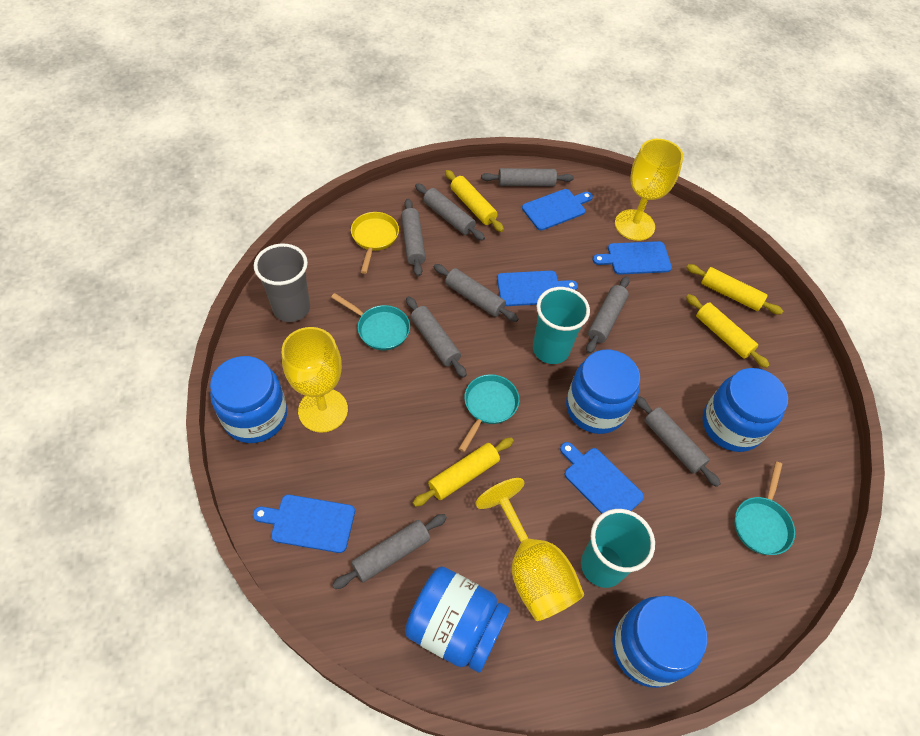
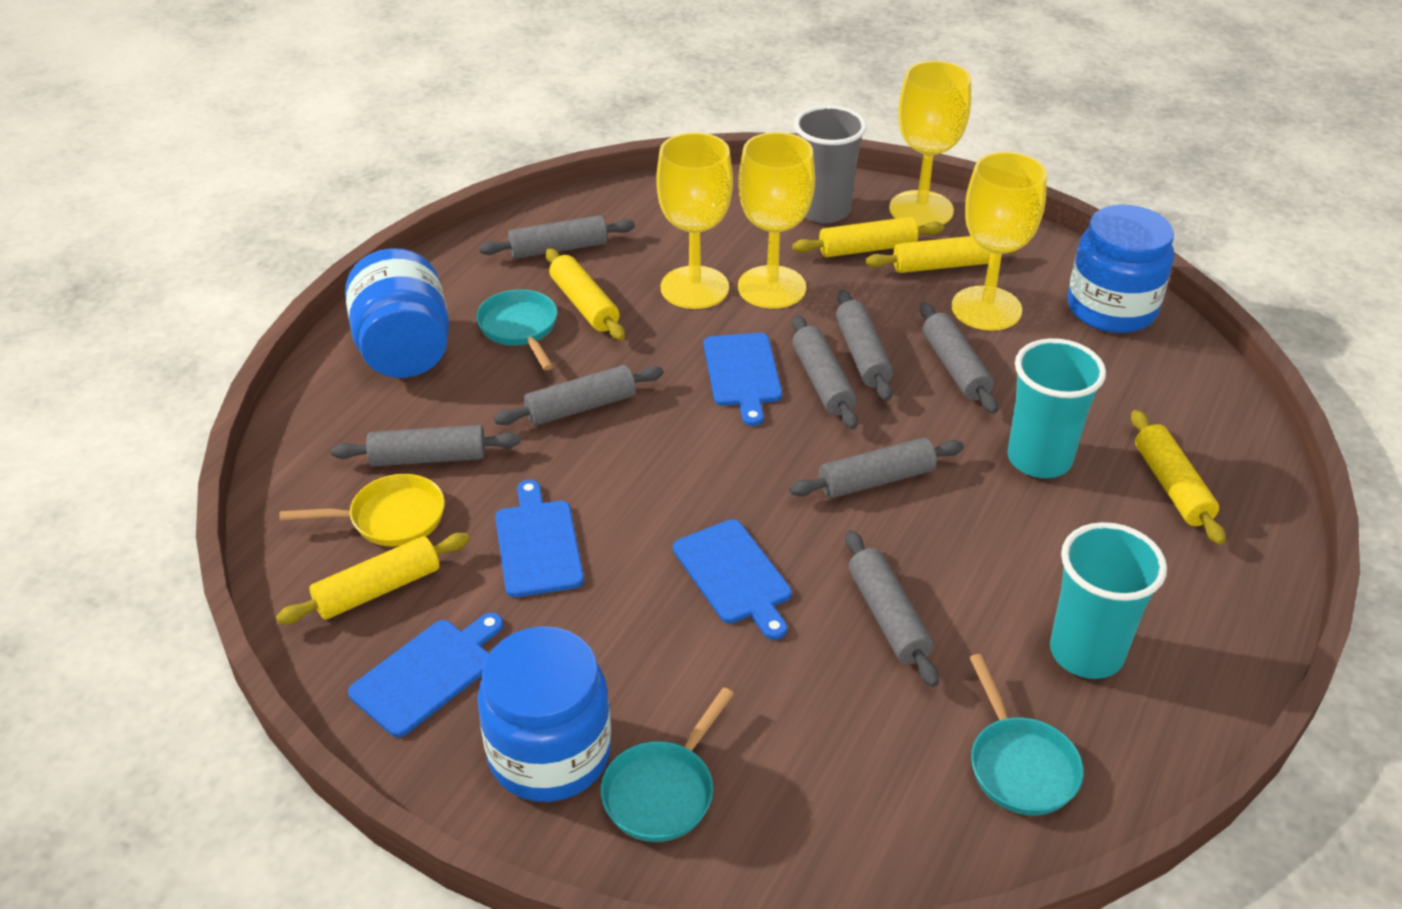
blue cutting board: [253,495,355,553] [497,271,578,306] [522,189,593,231] [560,442,644,514] [593,241,672,275] = 5 -> [348,613,503,737] [495,480,584,597] [673,519,792,640] [704,333,782,426] = 4
blue jar: [210,356,287,443] [405,566,510,673] [566,349,640,434] [612,596,707,688] [702,368,788,452] = 5 -> [345,248,449,378] [477,626,611,802] [1068,205,1174,333] = 3
yellow goblet: [282,327,348,433] [475,478,584,621] [615,139,683,241] = 3 -> [656,132,733,309] [738,132,815,309] [889,61,971,227] [952,152,1047,331] = 4
yellow rolling pin: [413,438,514,507] [445,170,504,232] [686,264,783,315] [686,294,770,368] = 4 -> [276,533,470,624] [545,248,625,340] [792,217,944,257] [865,236,1021,273] [1131,410,1226,545] = 5

